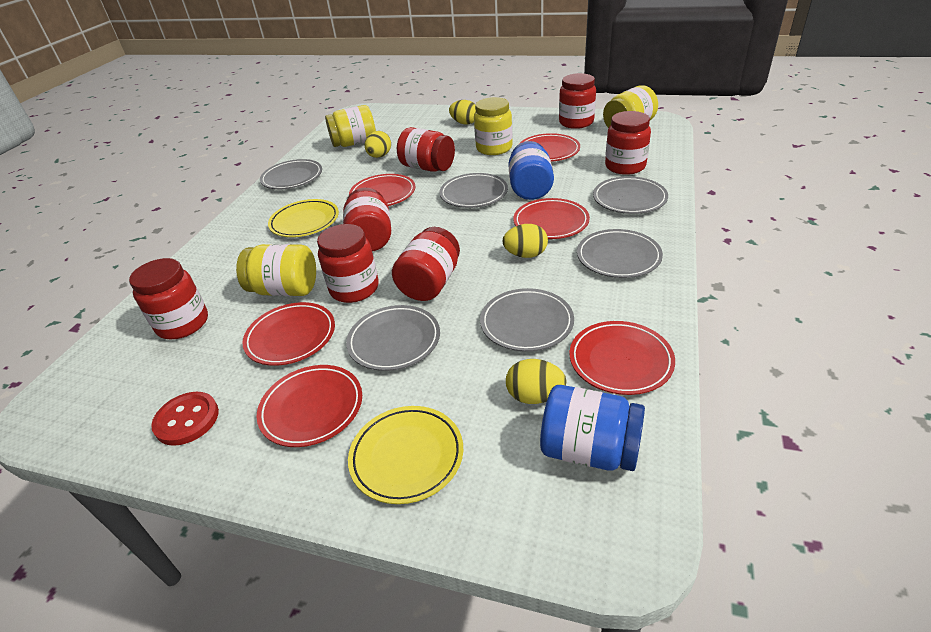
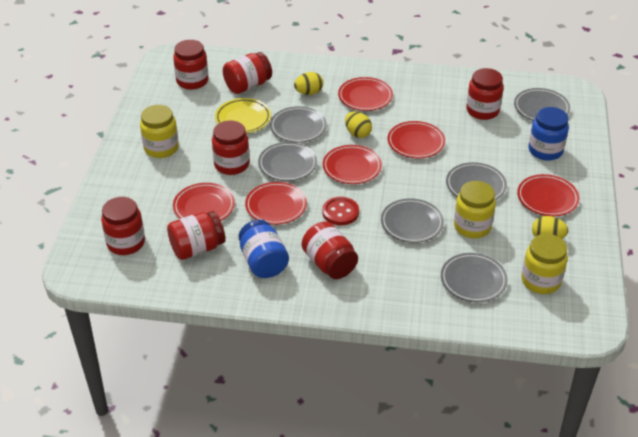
yellow egg: [364,131,391,158] [449,100,476,124] [502,224,548,258] [506,359,567,404] = 4 -> [294,72,323,95] [345,111,372,138] [532,216,568,239] = 3
yellow jar: [236,244,316,296] [325,105,376,147] [474,97,513,155] [603,85,658,128] = 4 -> [140,105,179,158] [454,181,496,238] [522,234,568,294] = 3
yellow plate: [268,199,339,237] [348,406,463,504] = 2 -> [215,98,271,133] = 1

